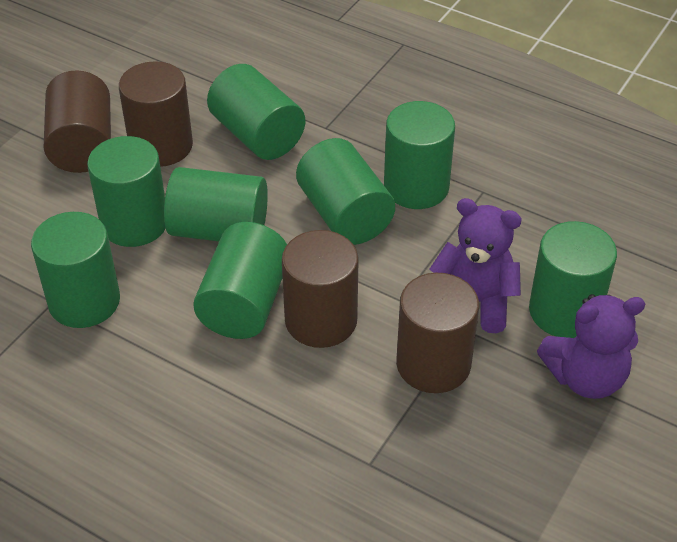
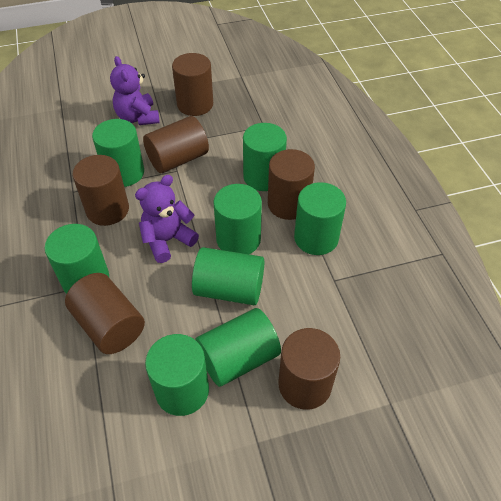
brown cylinder: [43,70,111,173] [119,61,193,167] [282,230,359,348] [396,273,479,393] = 4 -> [65,273,145,354] [72,155,129,226] [143,116,209,173] [172,53,213,116] [268,149,315,220] [278,328,340,410] = 6

